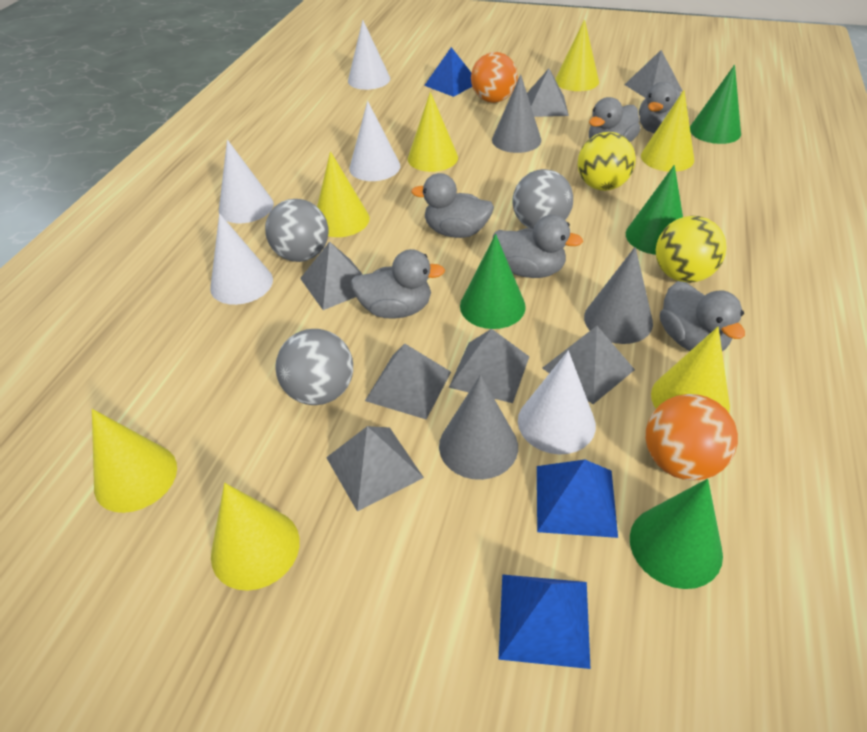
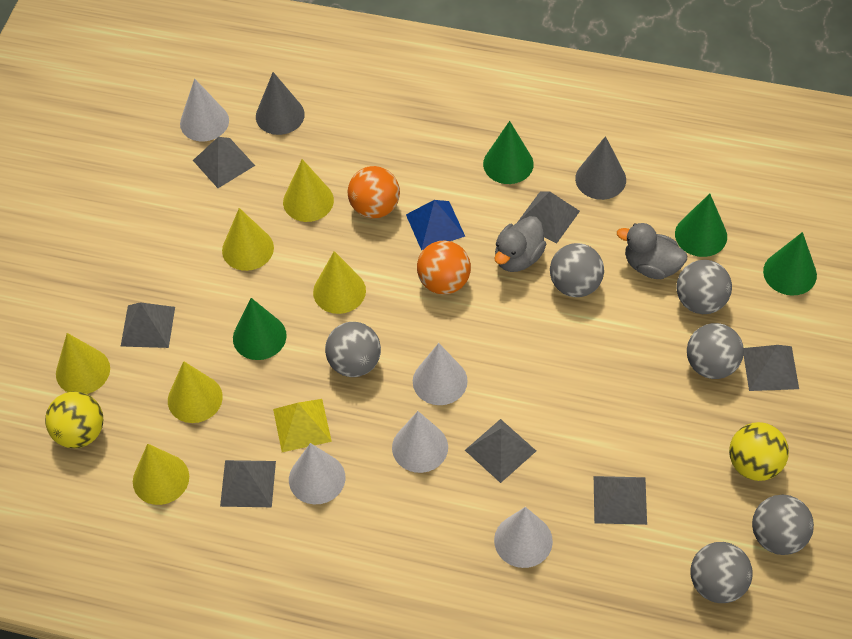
blue pyramid: [424,47,472,97] [498,574,591,669] [537,460,618,538] = 3 -> [406,200,465,250] = 1
grey ball: [265,199,328,262] [276,329,353,405] [512,169,573,229] = 3 -> [325,322,381,377] [550,243,604,297] [676,260,732,314] [687,323,744,379] [690,542,753,603] [752,495,814,555] = 6
grey cone: [439,375,518,480] [492,74,541,153] [584,247,653,344] = 3 -> [256,72,305,135] [575,136,626,200] = 2
grey duck: [350,249,445,319] [411,173,494,238] [493,215,583,278] [589,97,641,142] [639,82,681,133] [660,281,745,351] = 6 -> [494,216,546,272] [617,223,687,279] = 2
yellow cone: [92,409,177,513] [211,483,300,591] [317,151,370,237] [408,92,458,172] [555,19,599,91] [641,90,694,172] [651,327,730,412] = 7 -> [56,333,110,394] [133,444,189,505] [168,361,223,423] [222,208,274,271] [283,159,334,222] [313,251,366,314] = 6
yellow pyramid: none = 0 -> [273,399,332,452] = 1

